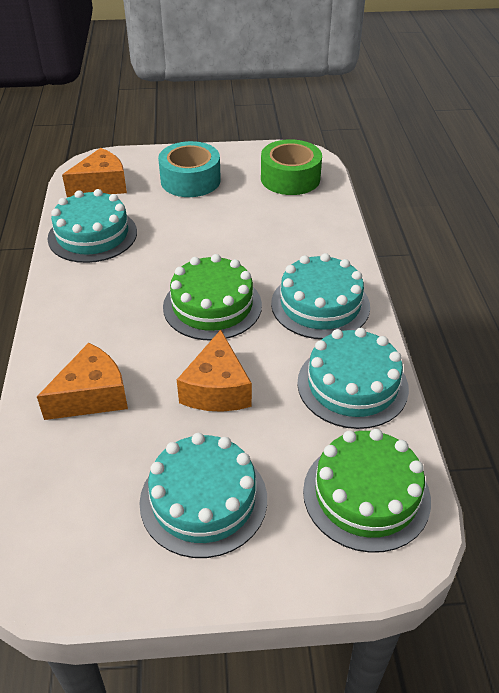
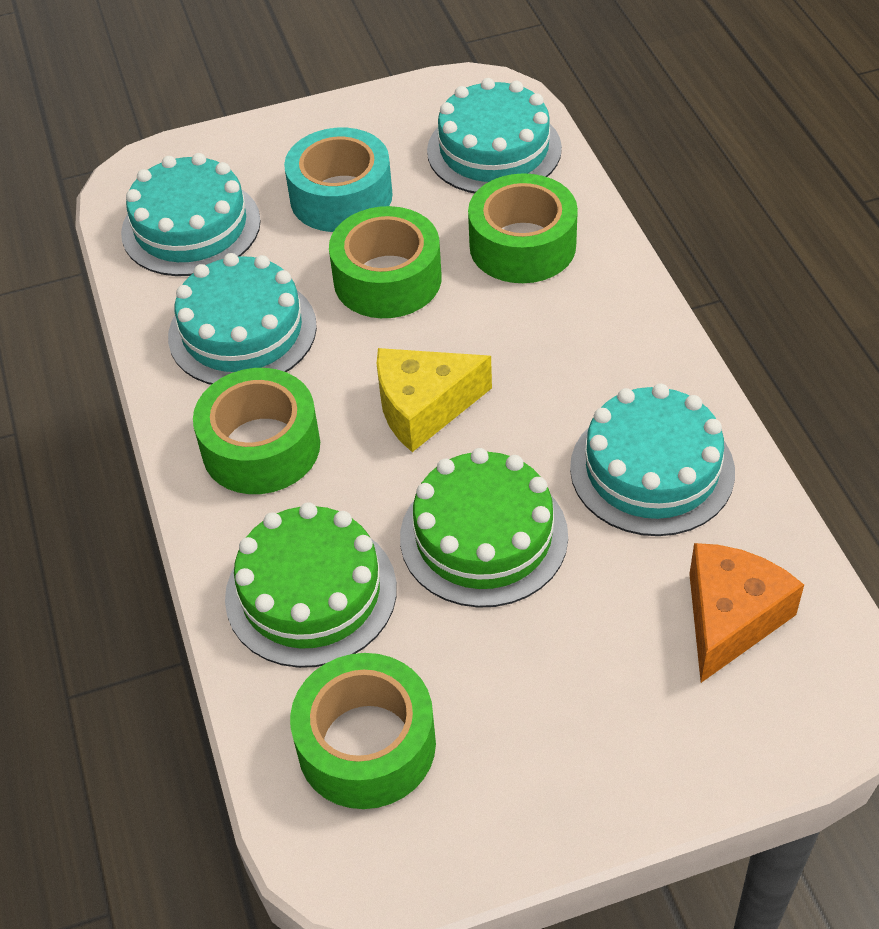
green tape: [261,139,322,195] = 1 -> [193,368,320,494] [290,653,436,809] [329,206,442,318] [468,173,578,283] = 4
orange cheese: [37,343,128,420] [62,148,127,197] [177,330,252,412] = 3 -> [689,543,804,683] = 1
yellow cheese: none = 0 -> [377,348,492,452] = 1

